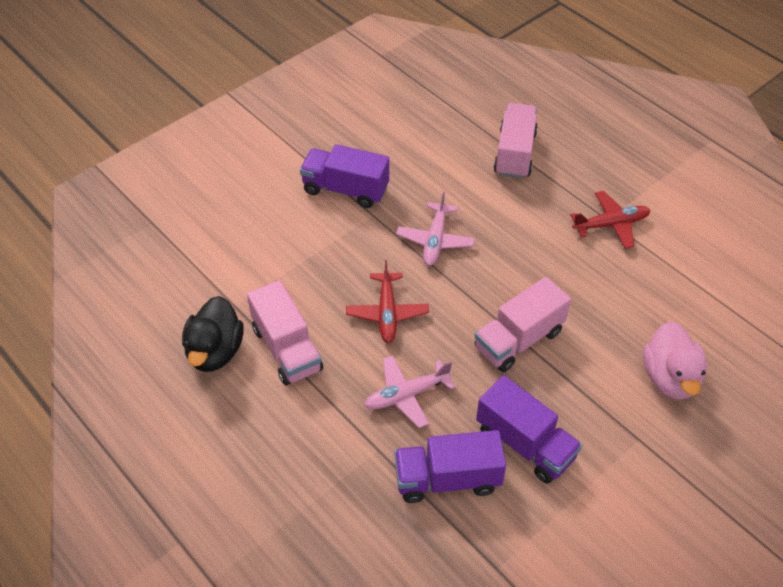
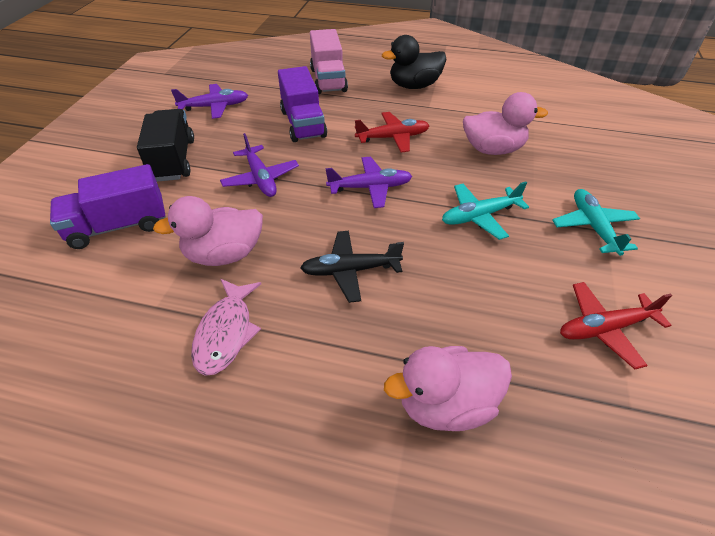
black plane: none = 0 -> [300,231,404,303] = 1
black truck: none = 0 -> [137,109,194,182] = 1
pink duck: [643,321,707,400] = 1 -> [153,196,263,266] [384,346,512,431] [463,92,548,155] = 3
pink fish: none = 0 -> [191,279,261,376] = 1
pink plane: [364,355,455,428] [396,191,475,266] = 2 -> none = 0
pink truck: [247,280,323,385] [475,277,571,372] [493,103,538,179] = 3 -> [310,29,348,94] = 1
purple plane: none = 0 -> [171,84,248,119] [220,133,299,197] [325,157,412,208] = 3
purple truck: [300,144,389,208] [394,430,506,503] [476,376,582,484] = 3 -> [50,164,166,249] [278,66,327,142] = 2
turquoise plane: none = 0 -> [442,182,529,240] [552,189,640,256] = 2

